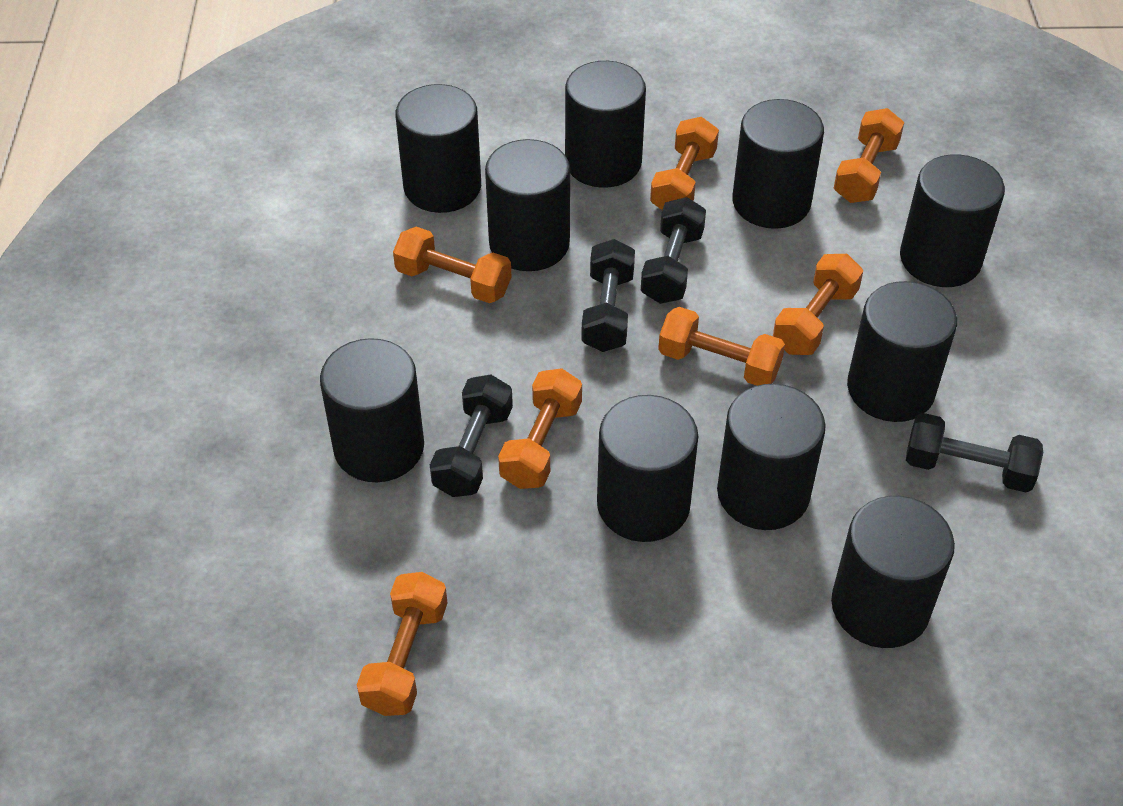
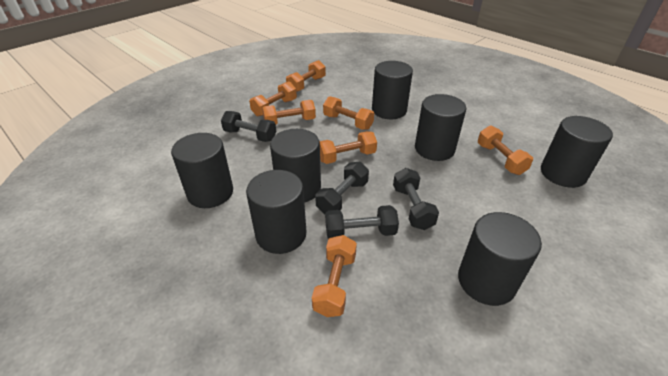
black cylinder: [320,338,424,482] [395,84,481,213] [485,139,570,271] [565,61,646,188] [597,395,698,542] [717,384,826,530] [732,99,824,229] [831,496,955,648] [847,281,957,422] [900,154,1005,287] = 10 -> [171,133,233,208] [246,170,307,254] [270,129,321,203] [372,61,413,119] [415,94,466,161] [458,212,542,306] [541,116,613,188] = 7

